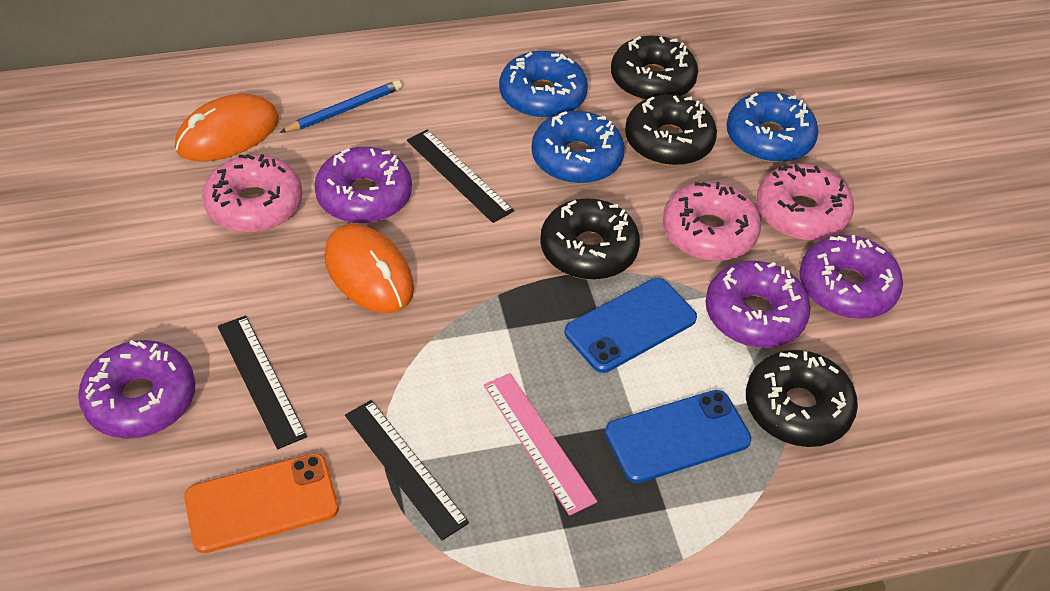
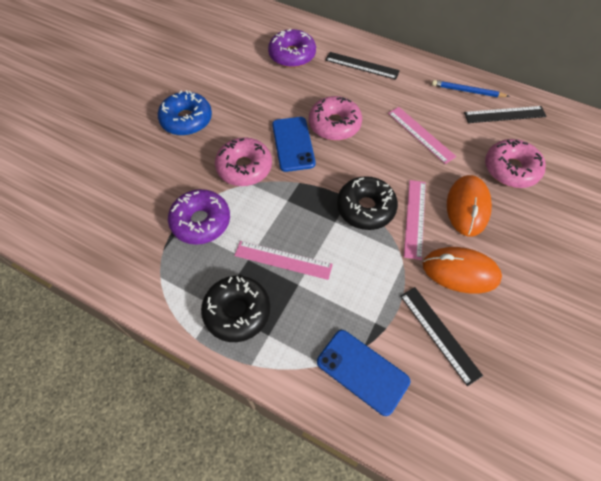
black donut: [540,198,640,280] [611,35,698,100] [625,94,717,166] [746,350,858,447] = 4 -> [201,276,270,342] [337,176,398,230] = 2
blue donut: [499,51,588,119] [532,111,625,184] [726,92,819,163] = 3 -> [158,90,212,136] = 1
orange phone: [184,453,338,553] = 1 -> none = 0
pink ruler: [484,373,597,516] = 1 -> [234,241,333,280] [388,107,456,164] [404,180,426,260] = 3
purple donut: [78,340,195,439] [314,147,412,224] [705,261,811,348] [800,235,903,319] = 4 -> [168,189,230,245] [268,29,316,68] = 2

